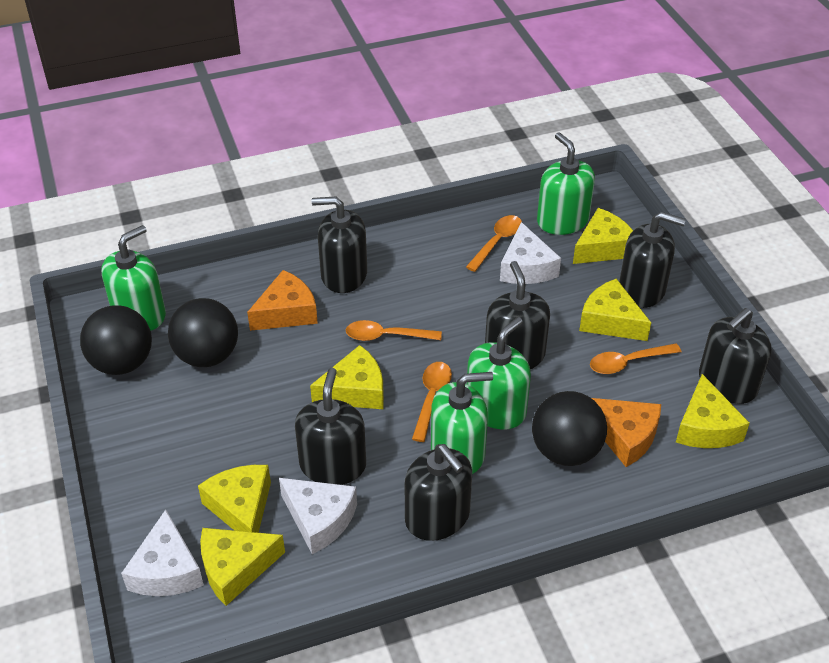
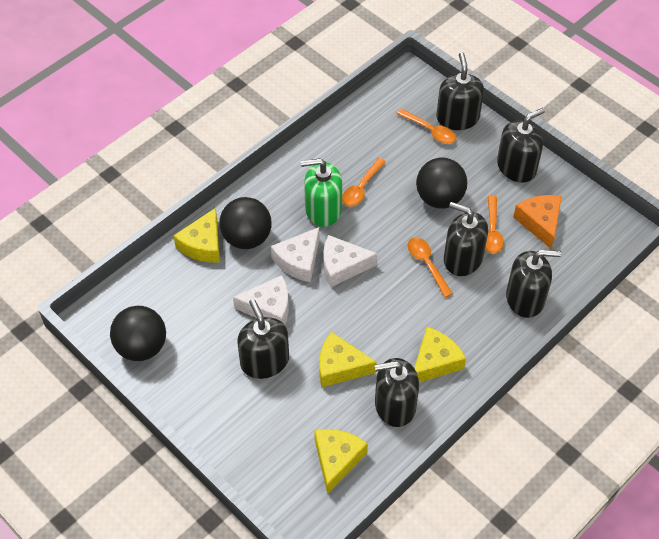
green soap dispenser: [102,225,166,331] [431,372,493,474] [467,317,531,429] [537,132,595,235] = 4 -> [301,158,342,227] = 1
orange cheese: [247,270,318,331] [592,398,661,467] = 2 -> [513,195,562,249] = 1
yellow cheese: [198,465,271,533] [200,528,285,606] [310,345,384,409] [573,208,633,264] [579,278,651,341] [676,374,750,448] = 6 -> [174,208,220,262] [314,429,368,494] [319,332,377,387] [414,327,466,382] = 4

